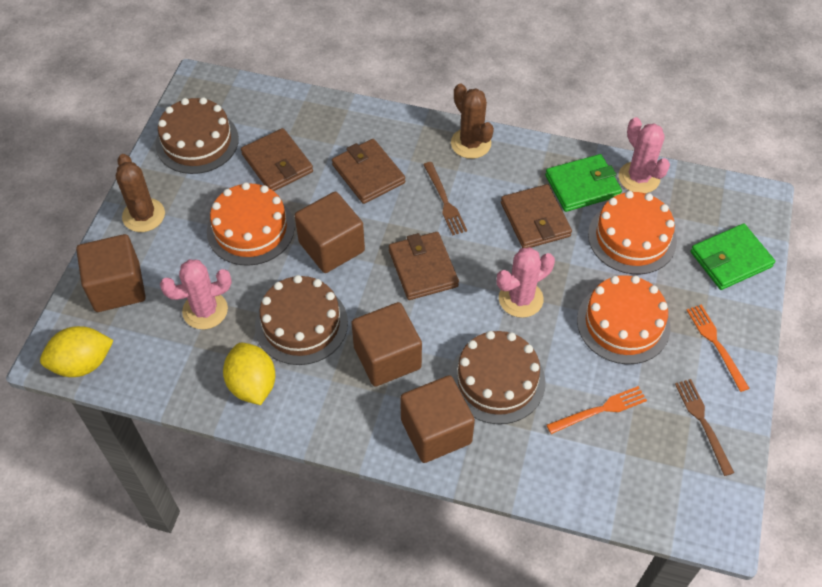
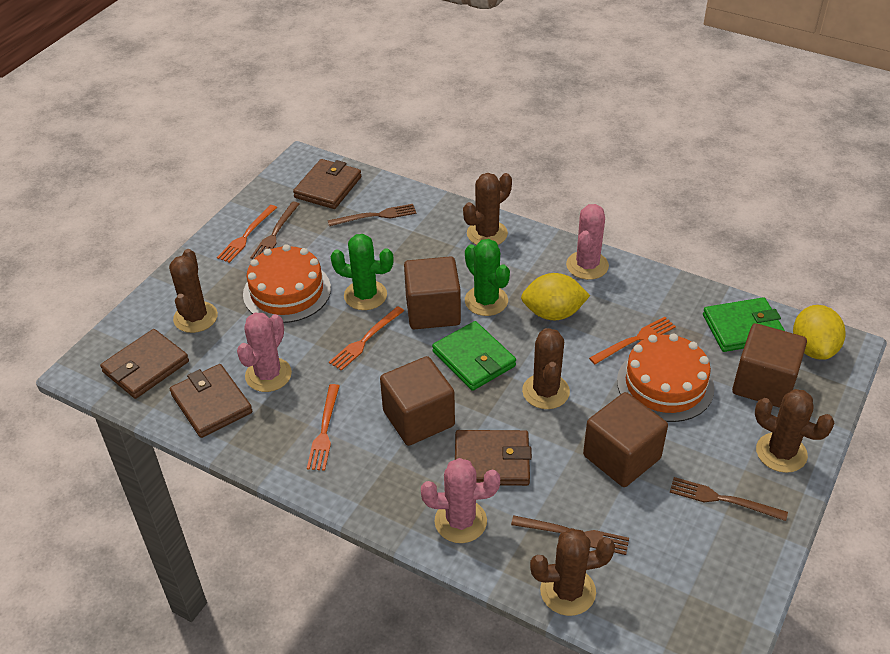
brown cactus: [116,154,165,232] [451,84,494,159] = 2 -> [169,249,218,333] [463,173,512,245] [522,328,570,409] [530,528,615,616] [755,389,834,473] = 5
brown cake: [156,97,239,174] [255,275,348,365] [450,331,546,424] = 3 -> none = 0
brown fork: [423,162,467,235] [675,379,734,476] = 2 -> [250,202,299,259] [328,204,416,226] [511,516,629,555] [670,477,788,521] = 4
green cactus: none = 0 -> [331,234,394,310] [465,239,510,316] = 2
orange cake: [207,182,295,266] [577,275,671,364] [588,191,677,274] = 3 -> [243,244,331,323] [617,334,714,422] = 2
orange fork: [547,386,647,434] [687,305,749,392] = 2 -> [217,205,277,263] [307,384,340,471] [329,306,404,371] [589,317,676,364] = 4

